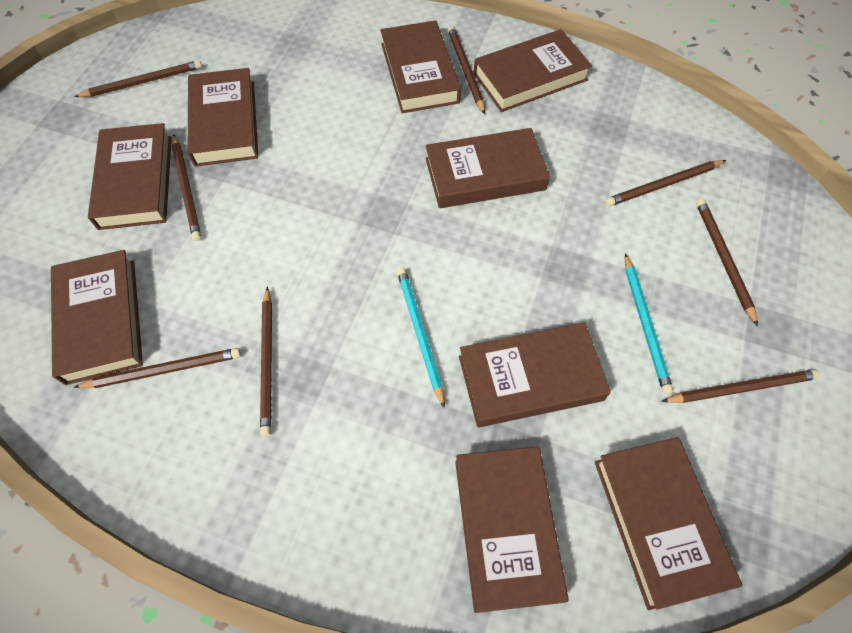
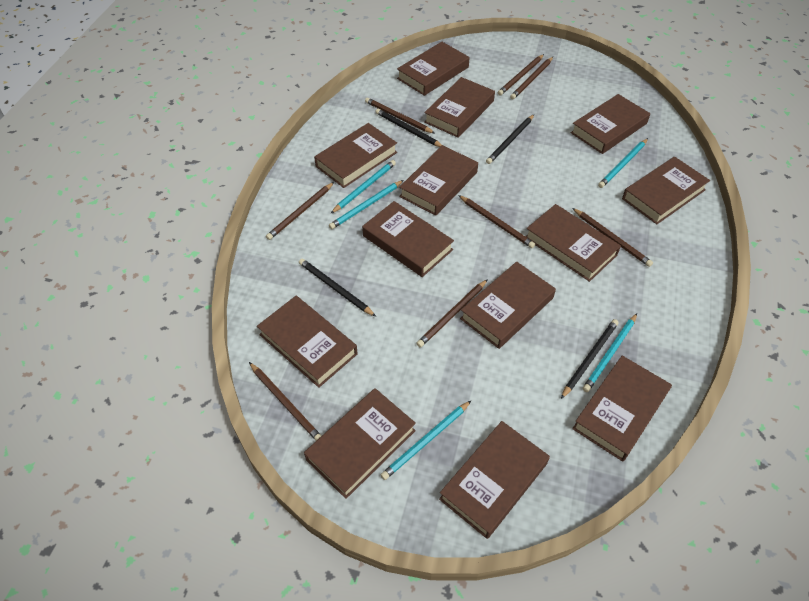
black pencil: none = 0 -> [299,258,376,317] [376,109,442,147] [486,115,534,164] [561,319,619,399] = 4
brown book: [51,250,143,385] [88,123,172,230] [188,68,258,167] [380,20,461,113] [425,128,550,208] [455,446,569,613] [459,322,611,427] [473,29,592,112] [595,437,742,610] = 9 -> [257,296,358,388] [304,388,416,499] [314,123,397,188] [362,201,454,277] [397,42,470,96] [399,145,478,216] [424,77,495,138] [439,421,550,539] [460,261,556,349] [525,204,621,282] [571,94,650,154] [572,356,672,462] [622,157,710,224] = 13
turquoise pencil: [397,268,445,408] [625,253,673,395] = 2 -> [329,180,404,229] [331,160,396,213] [381,400,472,480] [583,313,637,392] [598,138,648,188] = 5

